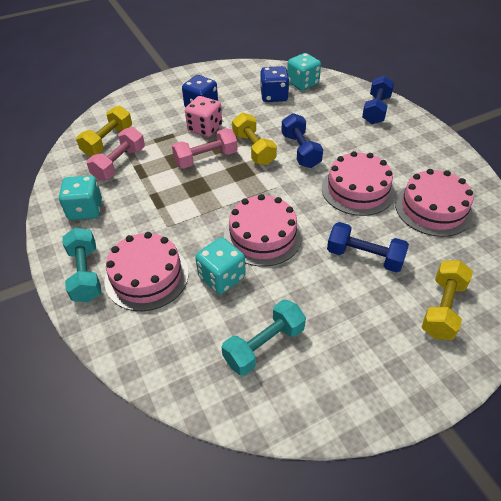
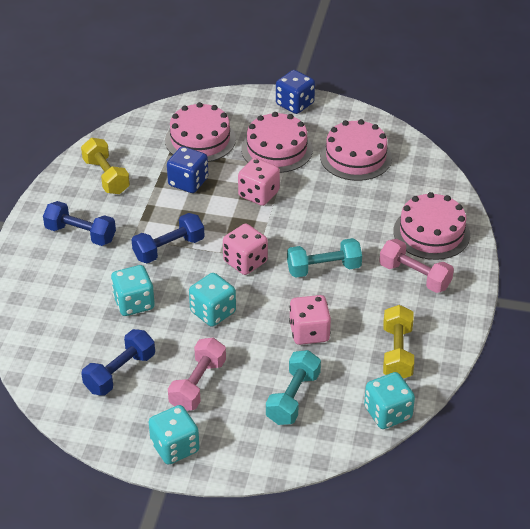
pink dice: [185,96,222,137] = 1 -> [223,223,268,275] [238,158,280,206] [289,295,331,345] = 3
turquoise dice: [59,175,102,220] [195,237,246,294] [287,53,321,91] = 3 -> [111,265,155,316] [149,405,199,465] [189,273,236,327] [364,372,415,429] = 4
yellow dumbbell: [76,106,132,156] [232,113,277,165] [422,260,473,340] = 3 -> [81,138,130,194] [383,305,414,379] = 2

